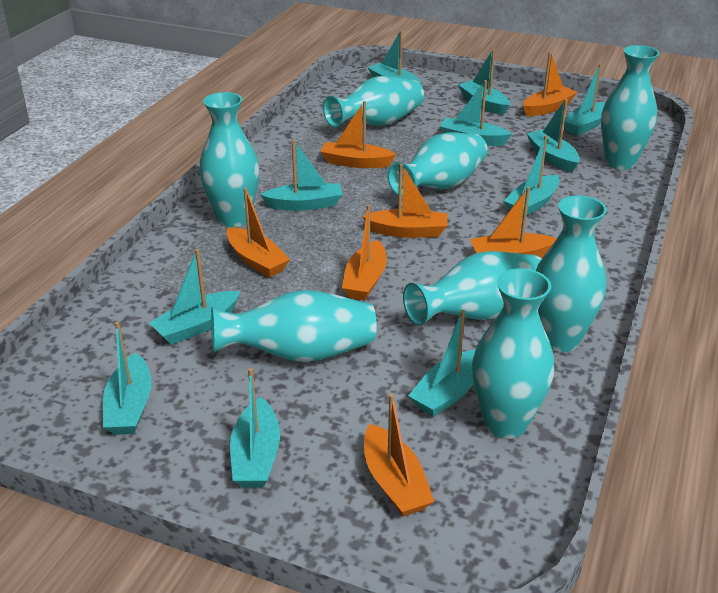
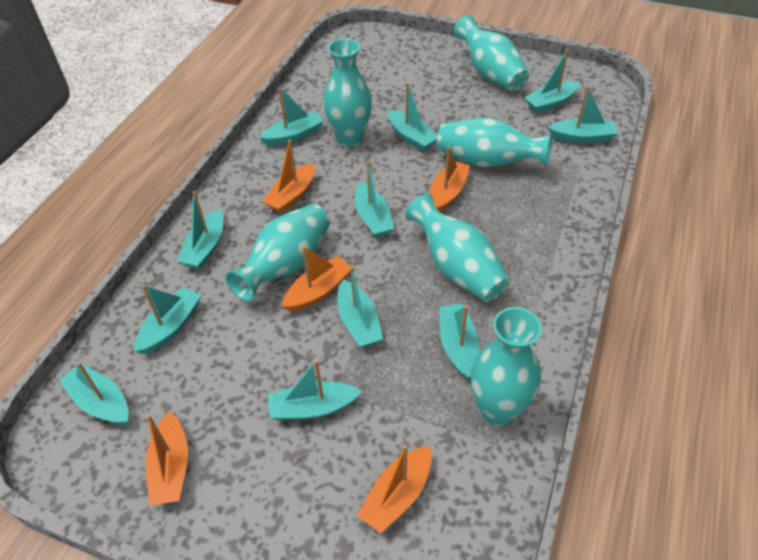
orange boat: [227,187,290,277] [320,101,396,168] [342,204,387,301] [362,164,448,238] [364,394,435,517] [470,187,557,258] [523,52,577,116] = 7 -> [146,412,188,505] [262,140,315,213] [282,246,351,312] [357,445,432,534] [430,146,470,212] = 5
turquoise vase: [199,92,259,227] [211,290,377,362] [323,76,424,128] [387,132,488,197] [403,251,541,326] [472,268,554,439] [536,195,607,352] [601,45,659,170] = 8 -> [225,204,330,301] [323,39,372,148] [405,193,510,302] [437,118,552,167] [453,15,529,92] [471,307,542,426] = 6

